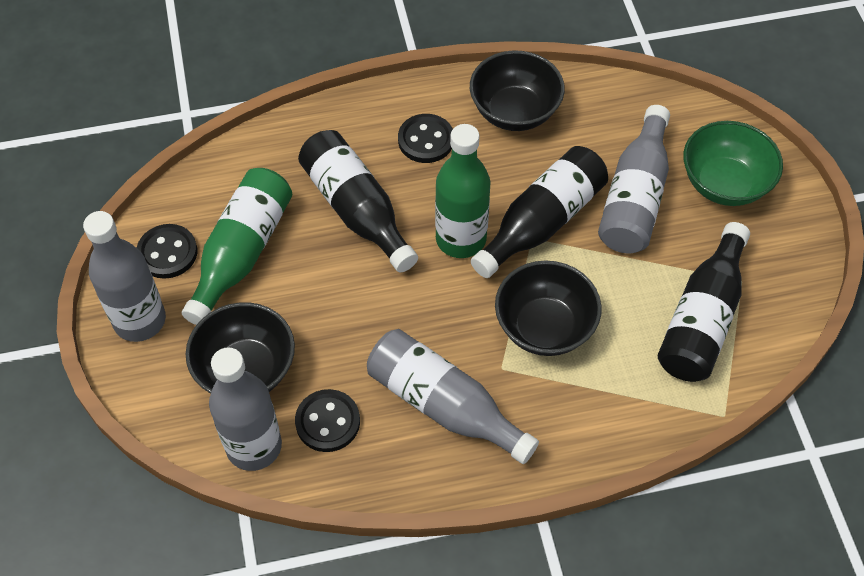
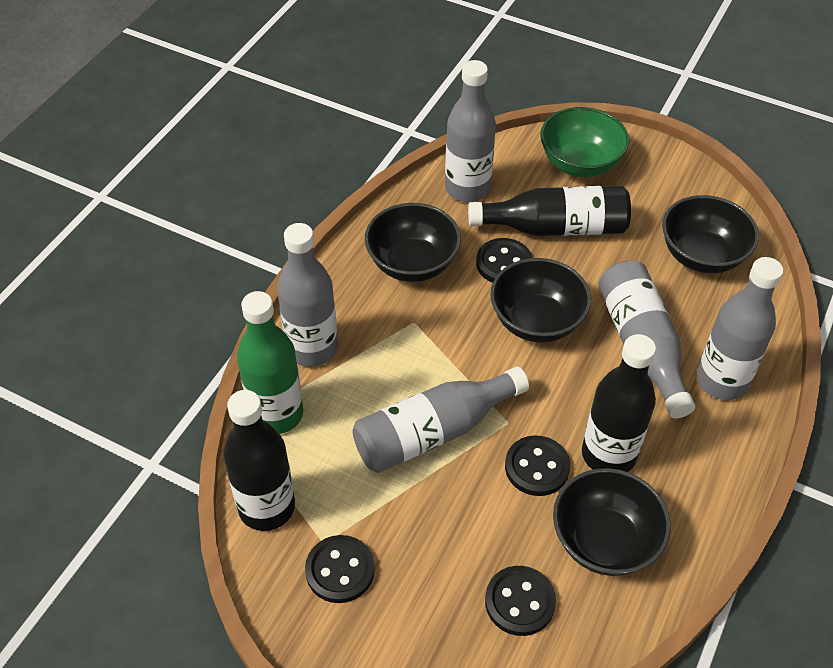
black bowl: [185,302,295,393] [470,51,565,131] [495,260,602,356] = 3 -> [365,203,461,282] [490,258,591,343] [553,468,671,576] [662,195,759,273] = 4
black button: [137,224,197,279] [295,389,360,452] [398,114,453,163] = 3 -> [305,535,375,603] [476,238,532,283] [485,566,556,636] [505,435,570,496] = 4
green bottle: [182,168,292,325] [435,124,491,258] = 2 -> [237,291,303,434] = 1
grey bottle: [83,211,166,342] [209,347,282,471] [367,329,539,464] [598,105,670,253] = 4 -> [277,223,338,367] [353,366,529,473] [445,60,496,202] [599,261,695,418] [697,257,784,400] = 5

